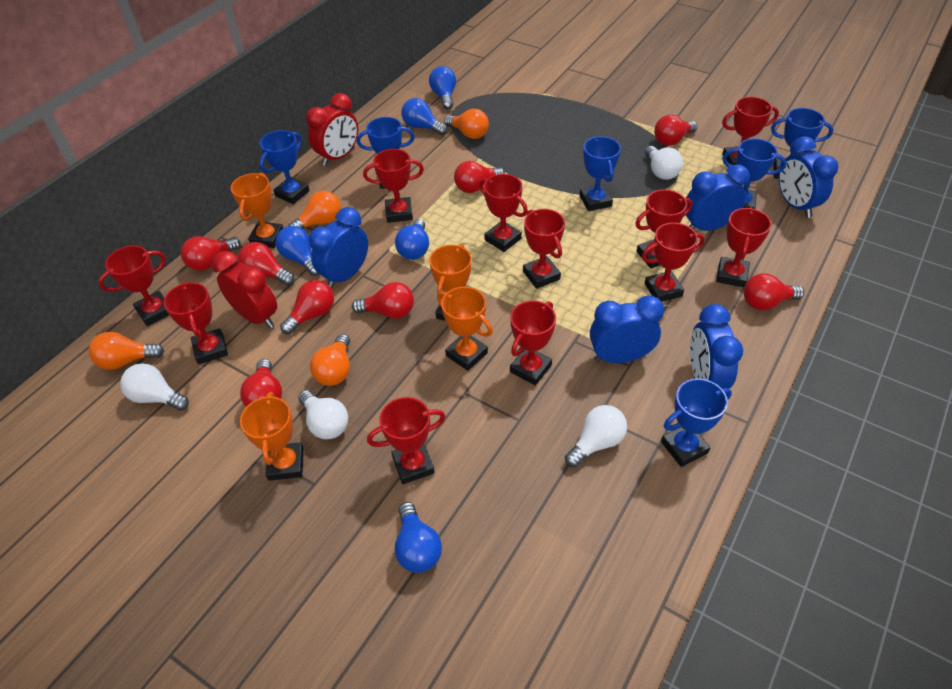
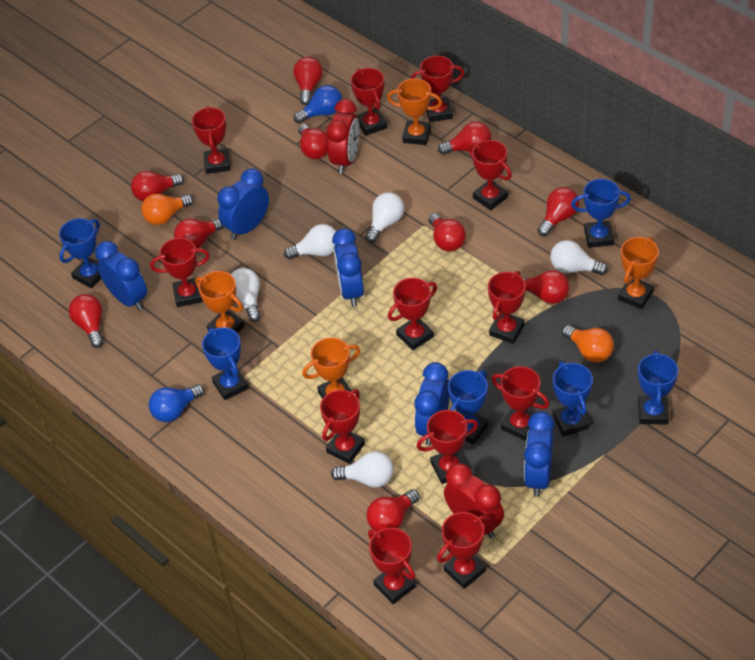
blue light bulb: [276,226,319,276] [395,219,429,260] [395,502,442,573] [401,98,447,135] [429,66,456,109] = 5 -> [149,384,204,422] [294,85,342,124] = 2
orange light bulb: [89,332,164,370] [288,191,341,229] [310,334,350,386] [444,108,489,139] = 4 -> [141,194,193,225] [562,325,614,363] = 2
red light bulb: [181,236,241,271] [238,242,295,285] [240,359,282,407] [280,280,334,334] [352,282,414,319] [454,161,505,193] [654,115,698,146] [744,273,804,310] = 8 -> [69,294,104,348] [131,171,184,201] [174,218,224,248] [293,57,323,105] [298,124,328,159] [366,489,420,532] [428,213,466,252] [438,122,491,155] [523,270,569,304] [538,187,579,237] = 10
red trophy: [98,245,169,326] [164,282,228,364] [363,149,424,223] [367,397,446,484] [479,174,528,252] [510,300,556,386] [523,209,565,289] [635,189,692,268] [642,223,705,302] [716,207,772,287] [722,97,779,165] = 11 -> [150,238,210,307] [192,106,230,174] [320,389,365,464] [351,68,387,136] [368,528,416,604] [388,278,437,351] [410,56,465,122] [417,410,478,484] [437,512,489,589] [468,140,512,210] [488,271,526,344] [492,366,549,441] = 12
white light bulb: [120,363,189,411] [298,390,348,439] [565,405,627,467] [645,146,683,180] = 4 -> [231,268,261,322] [284,224,336,259] [331,451,394,488] [365,192,404,243] [550,240,608,275] = 5

